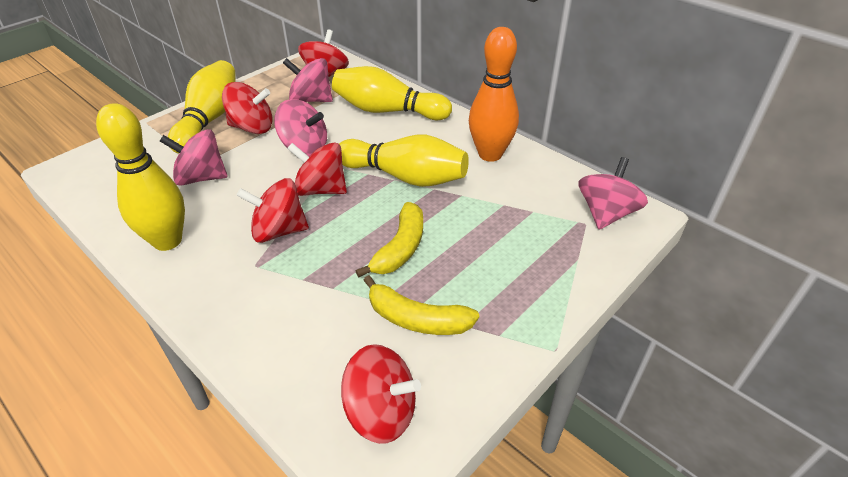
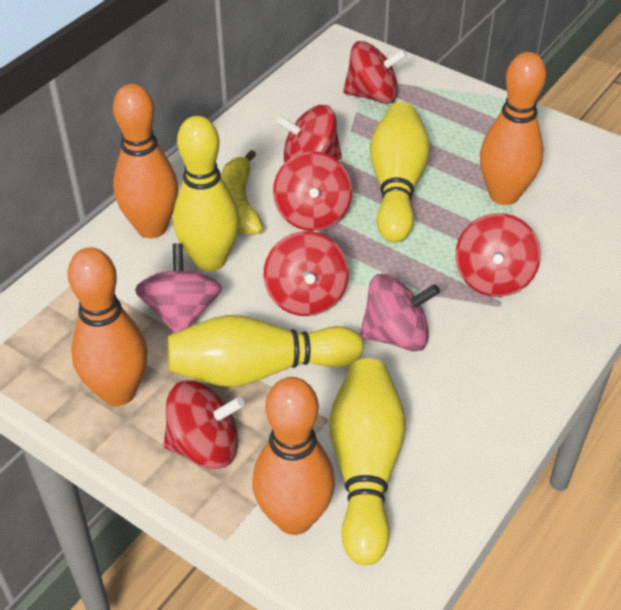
orange bowling pin: [469,27,519,162] = 1 -> [67,247,148,406] [113,84,179,238] [253,377,335,535] [480,52,546,205] = 4
pink spinning top: [160,129,228,186] [274,99,327,156] [283,58,333,102] [579,157,648,230] = 4 -> [135,243,222,333] [360,274,440,352] = 2
red spinning top: [222,82,272,134] [237,178,309,243] [287,142,347,196] [298,29,349,77] [341,344,421,444] = 5 -> [163,380,244,469] [264,231,349,316] [273,151,352,231] [276,105,342,163] [343,41,407,104] [455,213,541,297] = 6
yellow banana: [356,202,423,278] [364,275,479,335] = 2 -> [221,150,263,235] = 1

